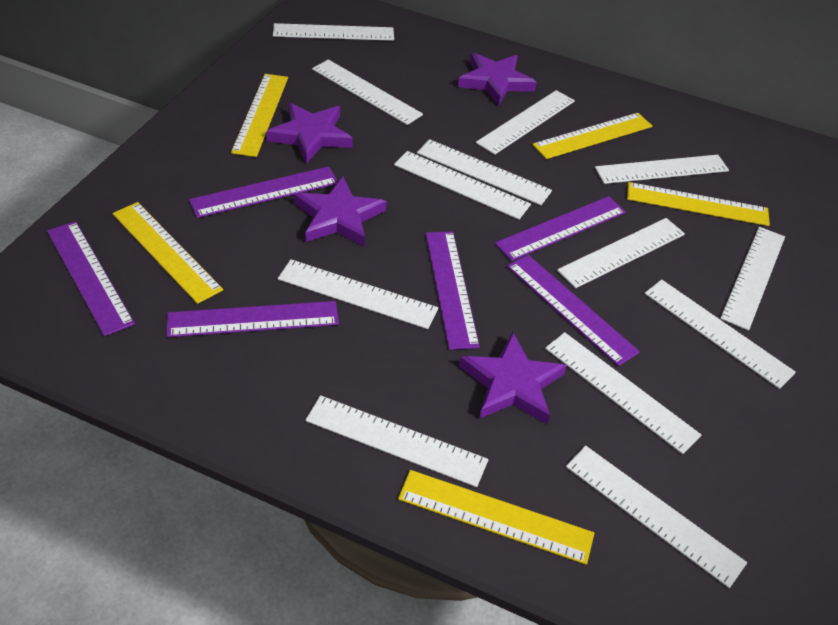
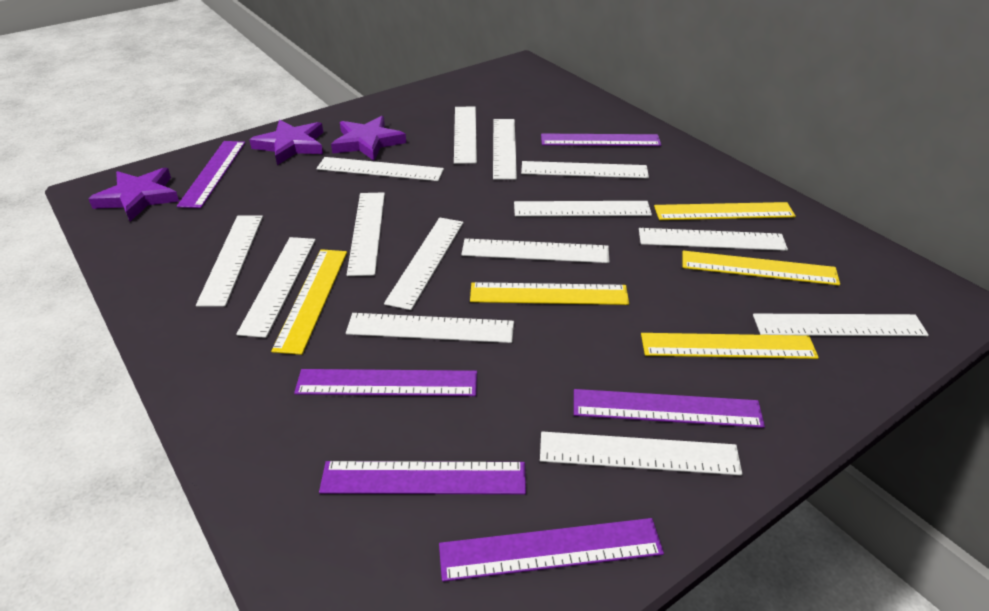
purple star: [266,103,353,164] [294,177,386,247] [458,53,537,106] [459,332,567,424] = 4 -> [89,168,179,222] [249,120,323,165] [331,116,406,161] = 3
white ruler: [273,23,394,41] [278,259,438,329] [305,395,488,487] [312,60,423,125] [394,151,531,220] [417,139,552,205] [476,90,575,155] [545,332,701,454] [557,218,685,288] [566,445,747,588] [595,155,729,184] [644,279,796,389] [720,227,785,331] = 13 -> [196,215,263,307] [236,237,316,338] [316,157,444,181] [346,313,514,343] [347,192,385,276] [384,218,464,310] [454,107,477,164] [461,239,609,263] [493,119,517,180] [514,201,652,217] [521,161,649,178] [540,431,742,475] [639,228,788,251] [753,314,929,336] = 14

